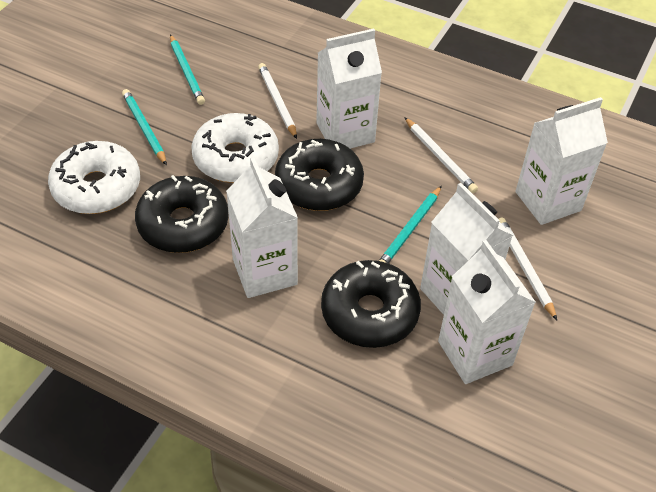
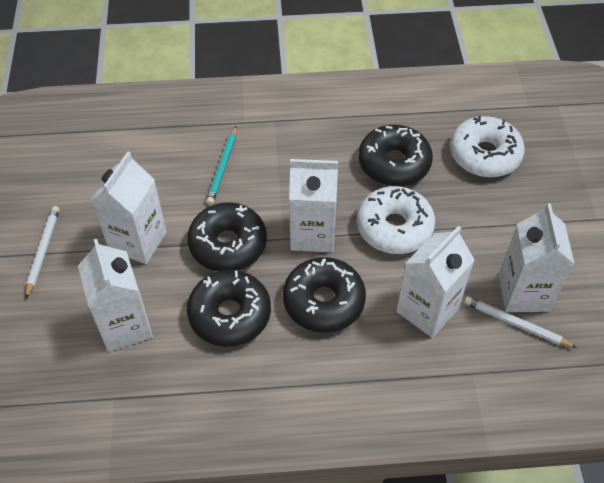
black donut: [135,175,229,253] [275,139,364,211] [321,260,421,348] = 3 -> [187,202,267,271] [187,270,271,347] [283,257,366,333] [358,125,433,186] = 4
turquoise pencil: [122,89,167,165] [170,34,205,105] [379,186,442,263] = 3 -> [206,126,237,205] = 1
white pencil: [258,63,297,139] [404,117,478,193] [499,217,557,320] = 3 -> [25,206,60,298] [464,296,577,348] = 2

